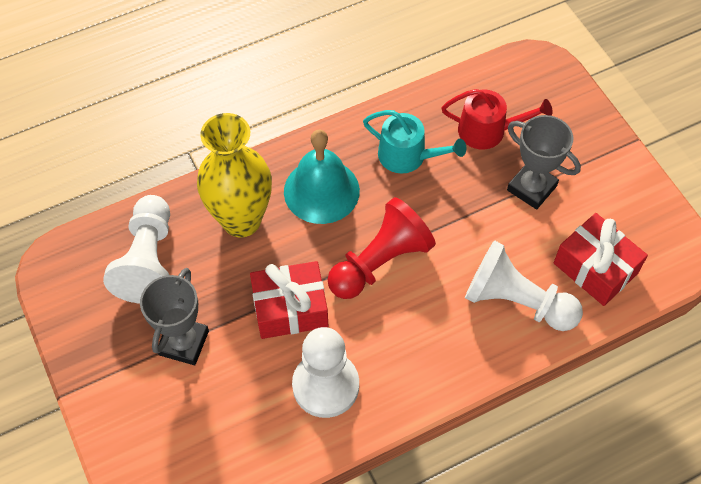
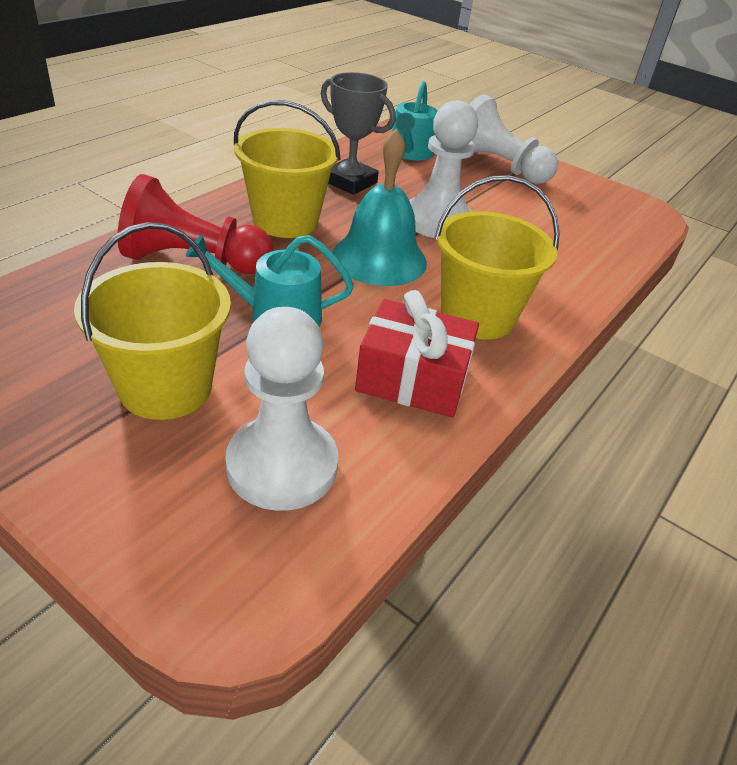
grey trophy: [140,268,209,365] [507,115,581,210] = 2 -> [321,72,396,195] = 1
red gift: [250,261,328,339] [554,213,648,306] = 2 -> [355,290,479,417] = 1
red watering can: [441,89,553,149] = 1 -> none = 0
turquoise watering can: [363,110,466,174] = 1 -> [185,235,354,326] [392,81,437,161] = 2
yellow bucket: none = 0 -> [74,222,231,420] [234,100,340,238] [435,175,560,340] = 3
yellow vase: [197,113,272,237] = 1 -> none = 0

